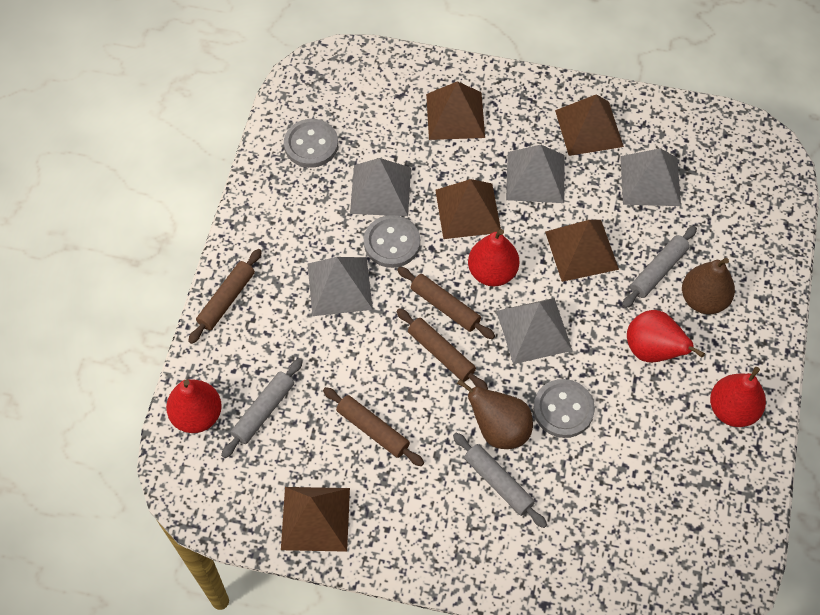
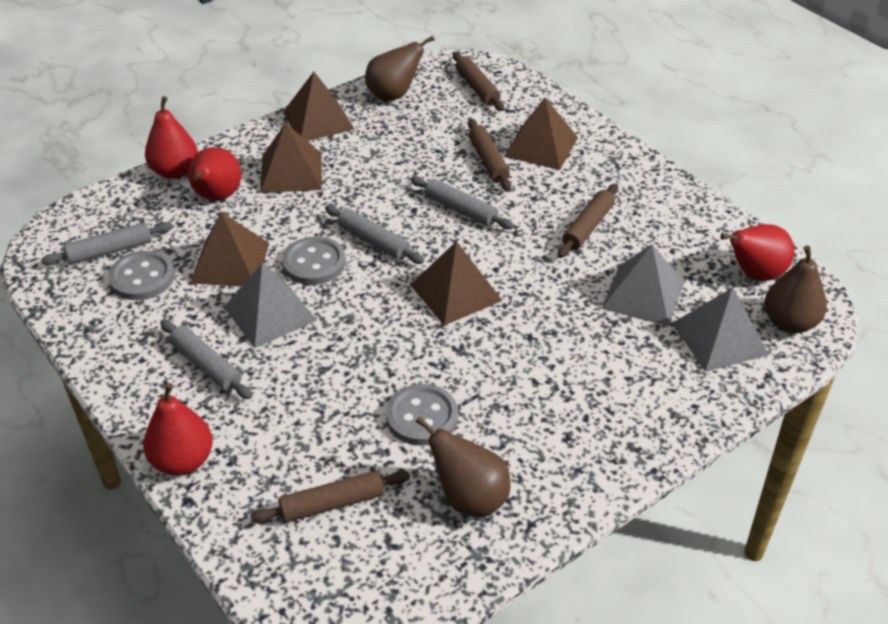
brown pear: [457,379,533,449] [682,258,735,314] = 2 -> [365,36,435,101] [415,416,510,517] [764,246,827,333] = 3
grey pyramid: [307,257,373,316] [350,158,411,216] [497,298,572,364] [506,145,565,203] [620,148,681,206] = 5 -> [224,262,317,348] [601,244,684,327] [672,287,769,372] = 3
grey rolling pin: [221,358,303,458] [453,433,547,528] [622,226,697,308] = 3 -> [41,222,173,265] [160,319,252,399] [325,205,424,264] [410,176,514,229] = 4

